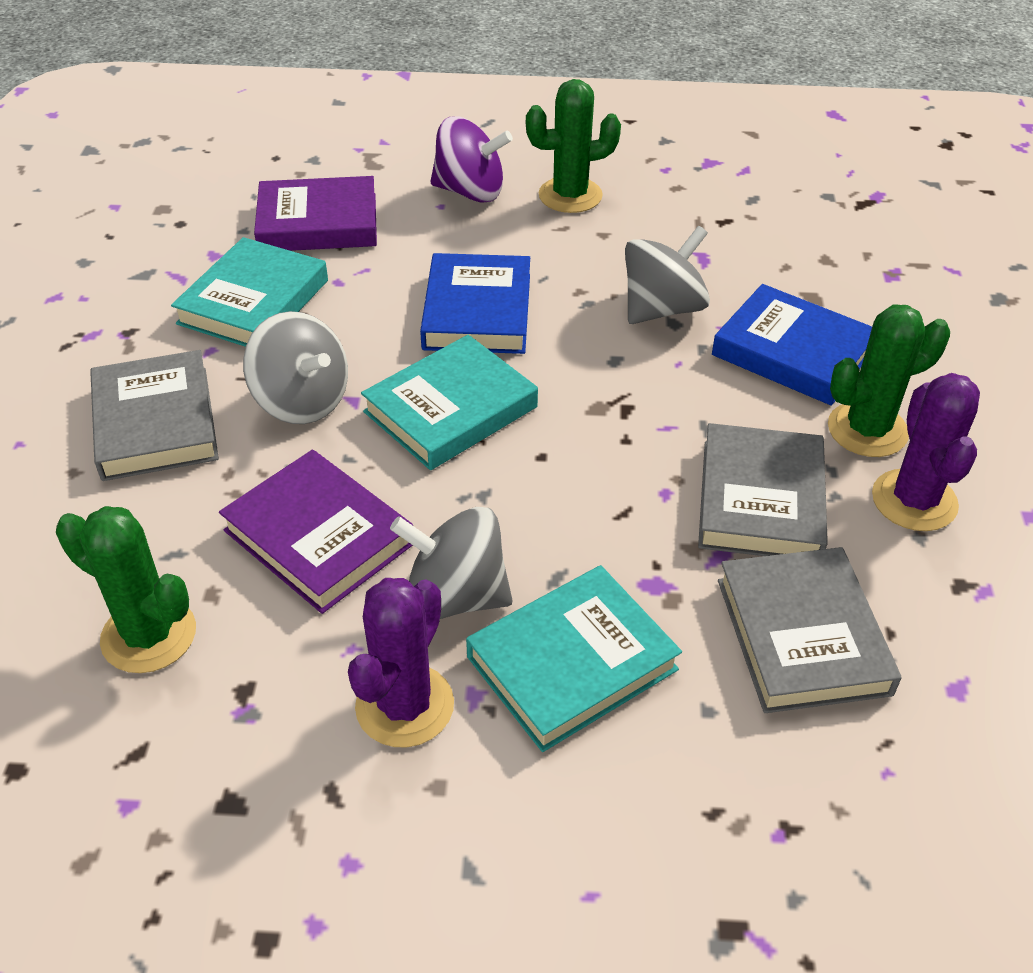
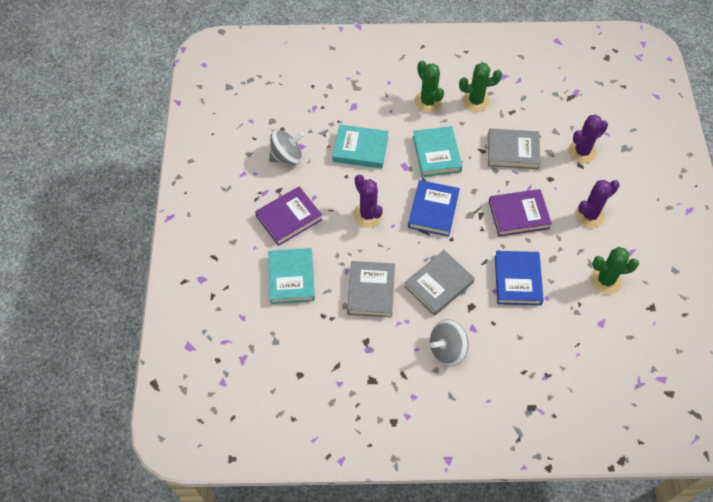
grey spinning top: [243,311,348,424] [390,507,513,619] [625,226,710,324] = 3 -> [269,130,304,165] [430,319,469,366] = 2
purple cactus: [348,578,454,748] [872,373,980,531] = 2 -> [353,174,383,227] [568,115,608,163] [575,180,620,228] = 3
purple spinning top: [430,117,513,203] = 1 -> none = 0

